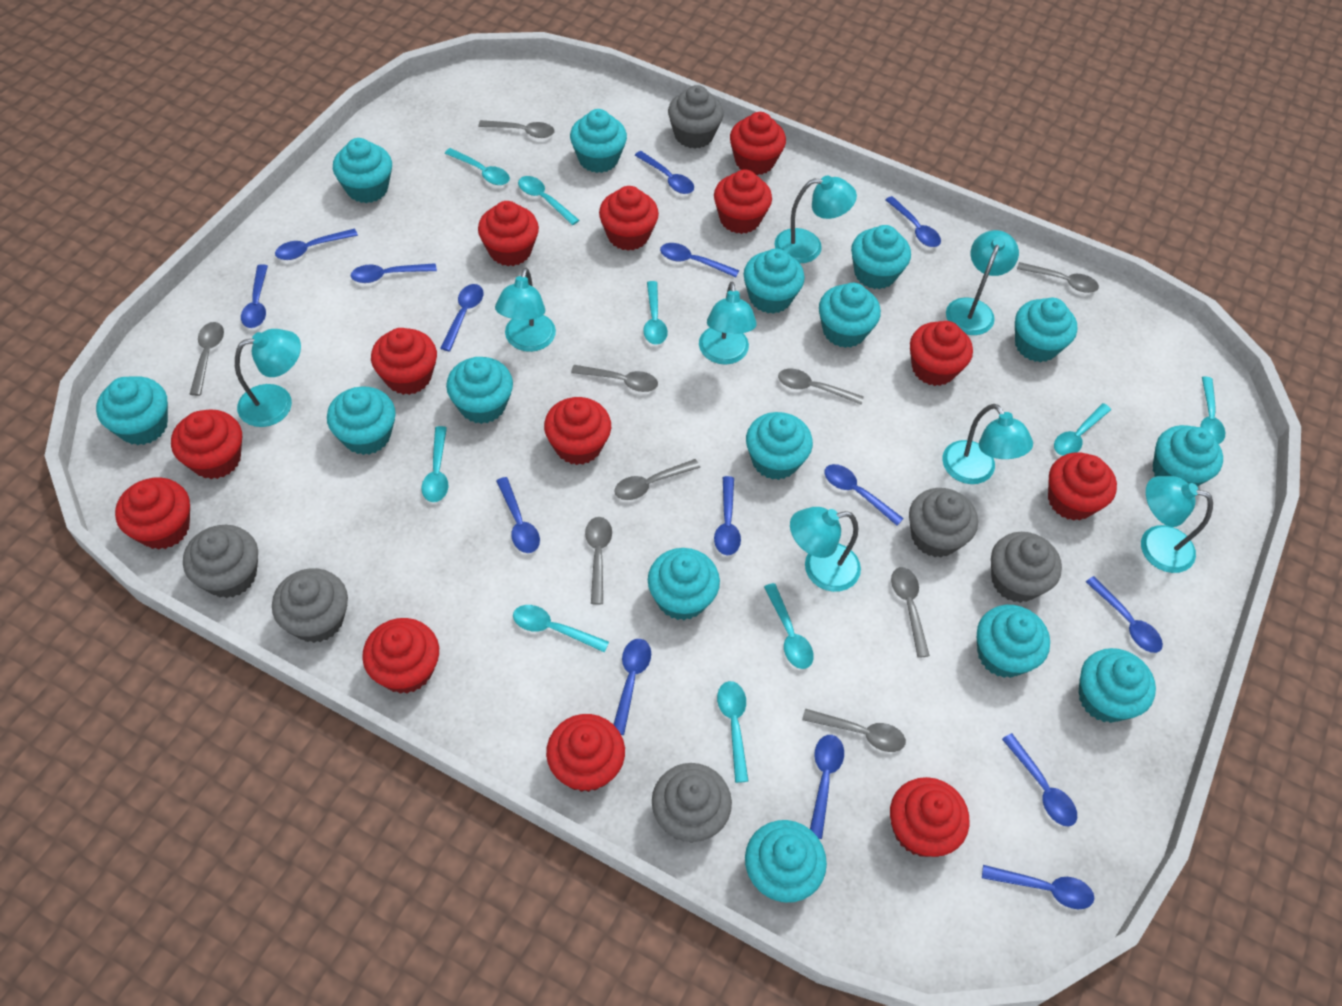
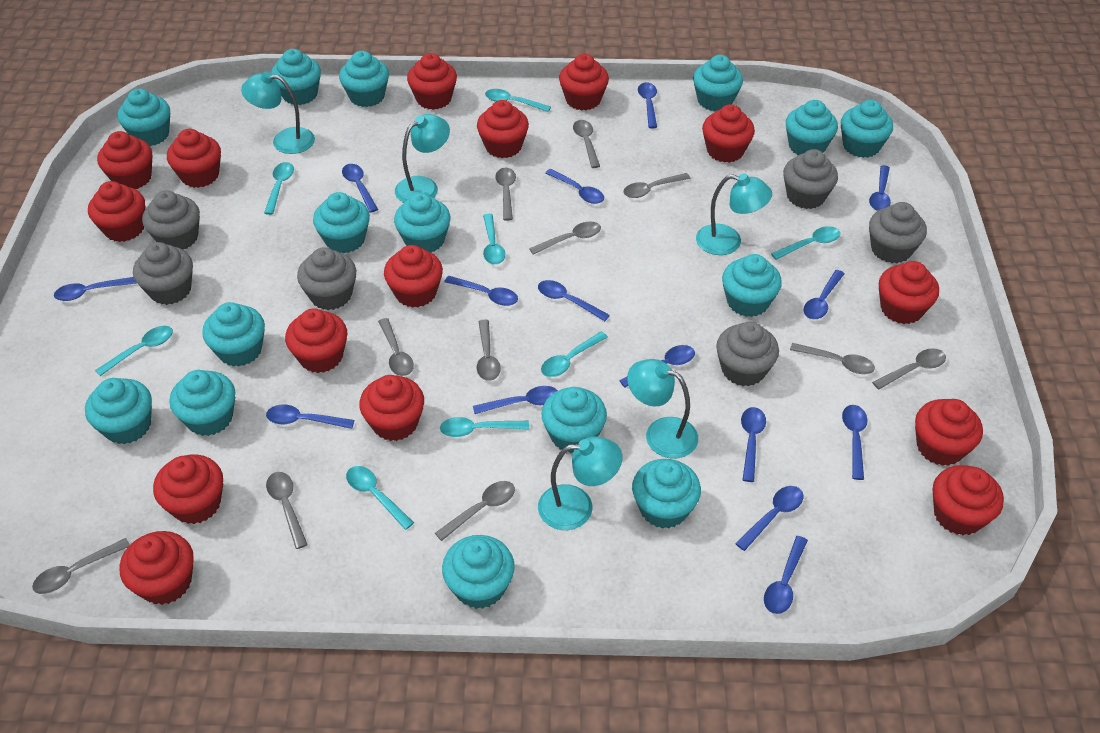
grey spoon: [190,322,224,396] [478,120,554,138] [571,365,658,392] [585,517,612,605] [614,459,700,500] [778,369,864,405] [802,709,906,752] [891,567,930,658] [1017,262,1099,293] = 9 -> [32,538,130,594] [266,472,308,549] [378,318,414,376] [435,481,515,541] [477,320,501,381] [495,168,516,221] [529,221,601,254] [573,120,600,168] [623,173,691,198] [790,343,875,374] [872,348,946,390] = 11
red cupcake: [115,478,190,550] [171,409,242,479] [362,618,439,694] [371,328,437,395] [478,201,539,266] [544,397,611,465] [546,714,625,792] [599,186,659,251] [714,169,772,234] [730,112,786,175] [890,777,969,857] [910,321,973,386] [1048,453,1117,521] = 13 -> [88,181,145,242] [97,131,152,189] [119,531,194,605] [153,455,223,524] [167,129,221,188] [285,308,347,373] [359,375,424,441] [384,245,443,308] [407,53,457,110] [477,100,529,158] [559,54,609,111] [702,104,755,163] [879,261,939,324] [915,399,983,466] [932,465,1004,536] = 15
turquoise lamp: [235,329,301,427] [495,268,556,352] [699,282,757,365] [774,176,857,263] [790,507,861,592] [942,404,1033,484] [946,230,1019,335] [1141,476,1213,573] = 8 -> [241,71,315,154] [395,114,450,203] [538,436,623,530] [627,359,698,459] [696,173,772,255] = 5
turquoise spoon: [421,426,448,502] [445,148,510,185] [513,605,609,653] [518,176,579,225] [643,281,668,345] [717,681,748,783] [764,583,814,669] [1054,403,1111,456] [1200,377,1225,444] = 9 -> [95,326,173,376] [264,162,294,215] [346,466,414,530] [440,417,529,437] [483,214,505,265] [485,89,551,112] [541,331,608,377] [771,226,840,260] = 8

